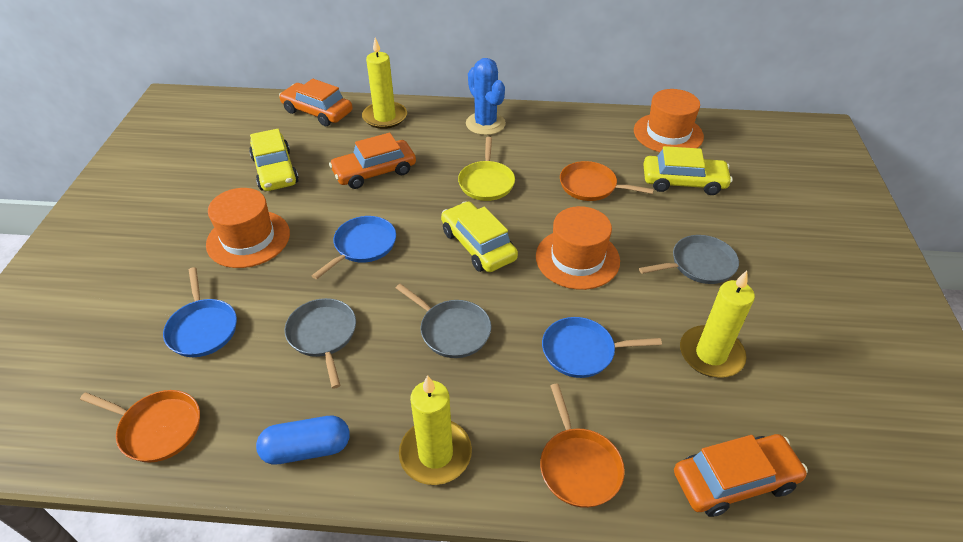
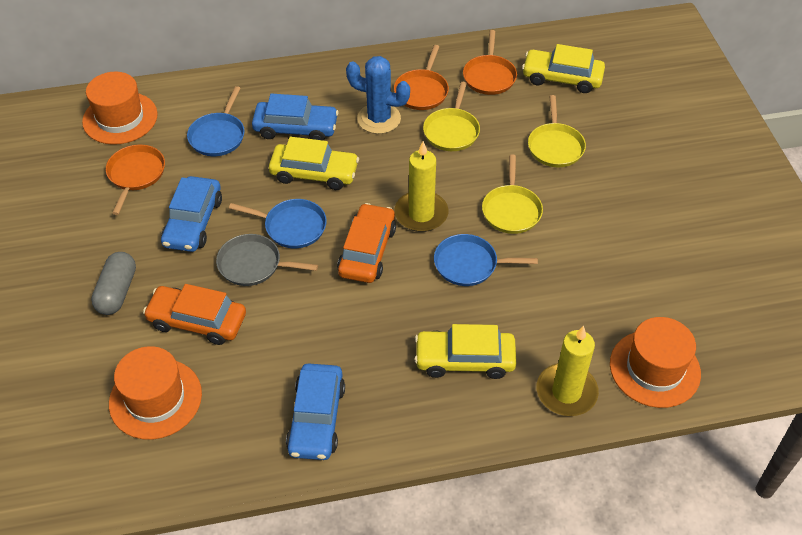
blue capsule: [256,416,350,464] = 1 -> none = 0
blue car: none = 0 -> [161,176,222,252] [252,93,339,141] [286,363,345,460] = 3
grey capsule: none = 0 -> [91,252,136,315] = 1
grey pan: [284,298,356,389] [396,284,491,358] [639,235,739,284] = 3 -> [216,234,318,286] = 1
orange car: [279,79,352,126] [329,133,416,189] [674,434,808,517] = 3 -> [143,284,246,345] [337,203,396,283] = 2
yellow candle: [362,37,407,129] [399,375,472,485] [680,271,755,378] = 3 -> [394,141,448,232] [537,326,599,416] = 2
yellow pan: [458,137,515,201] = 1 -> [423,82,480,151] [482,154,543,234] [528,95,586,167] = 3

